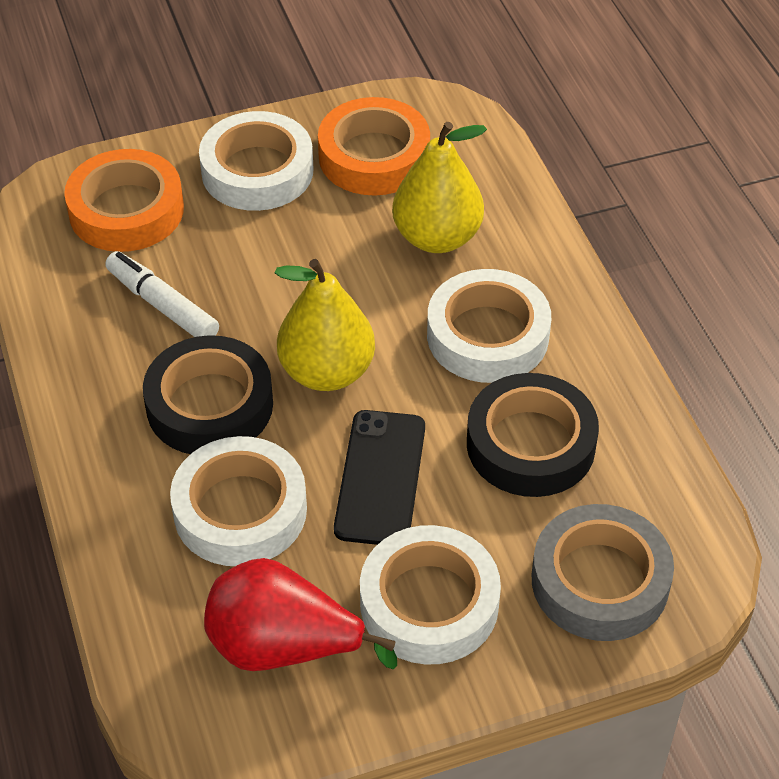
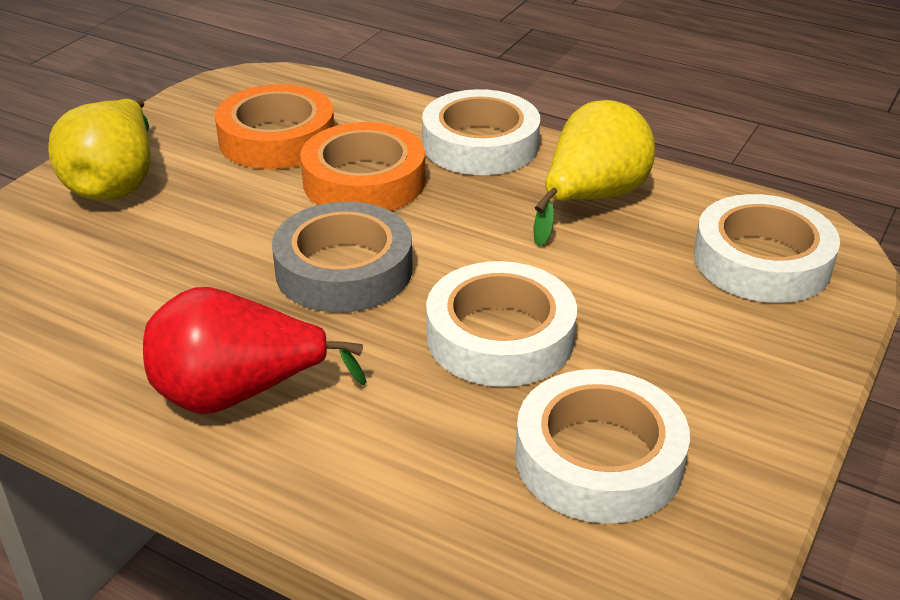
black phone: [334,410,425,545] = 1 -> none = 0
black tape: [143,335,273,454] [467,373,599,497] = 2 -> none = 0
white marker: [105,251,219,337] = 1 -> none = 0

